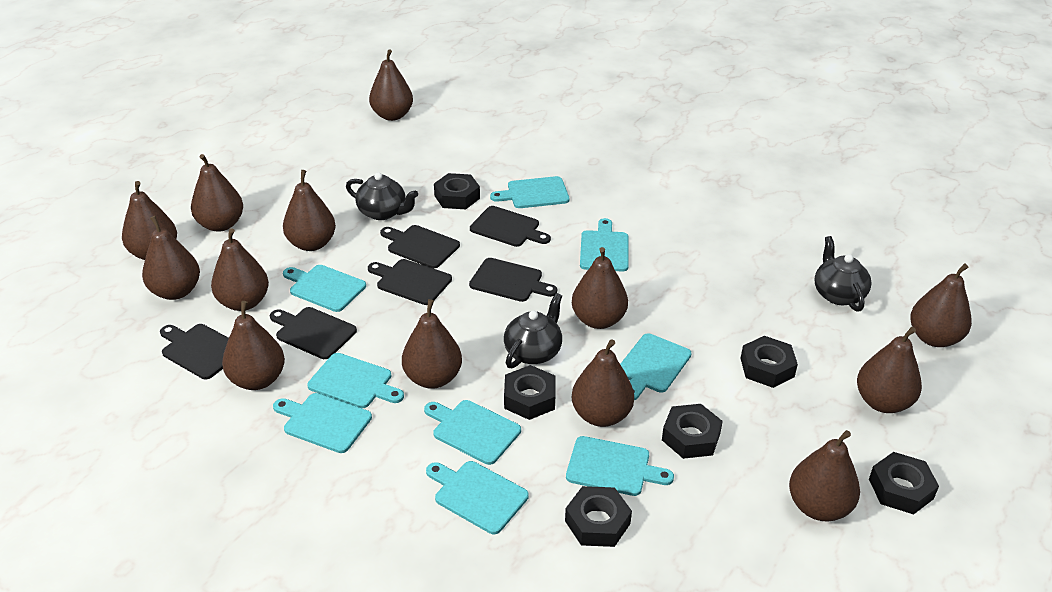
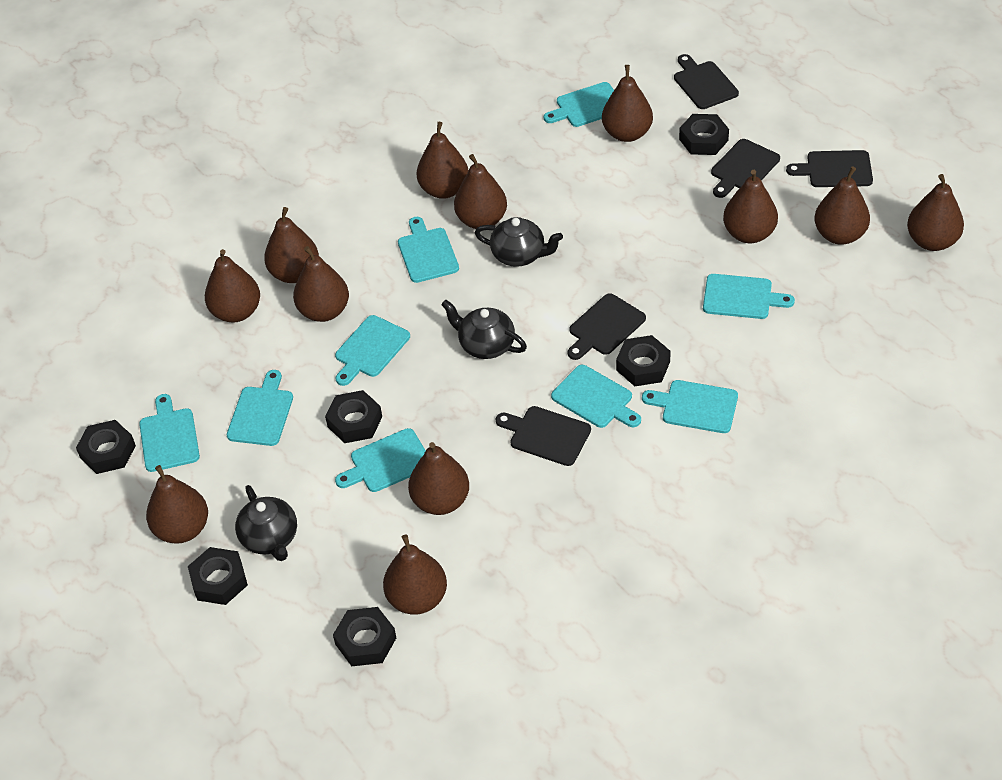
black cutting board: [160,324,229,379] [270,307,357,359] [368,259,452,305] [380,225,460,269] [469,258,557,302] [470,206,551,247] = 6 -> [496,406,591,466] [568,293,646,360] [674,54,739,109] [711,139,780,198] [786,150,873,187] = 5
brown pear: [122,181,177,260] [142,216,200,300] [191,154,243,232] [211,228,269,311] [222,301,285,390] [283,170,336,251] [369,49,413,121] [402,299,462,389] [572,247,628,329] [572,339,634,427] [789,430,860,521] [857,327,922,413] [910,263,972,347] = 13 -> [146,465,208,544] [205,249,260,322] [264,207,319,283] [293,246,349,322] [383,534,447,614] [408,442,469,515] [417,122,468,199] [454,154,507,229] [602,65,653,142] [723,170,778,243] [814,167,870,245] [907,174,964,251] = 12

